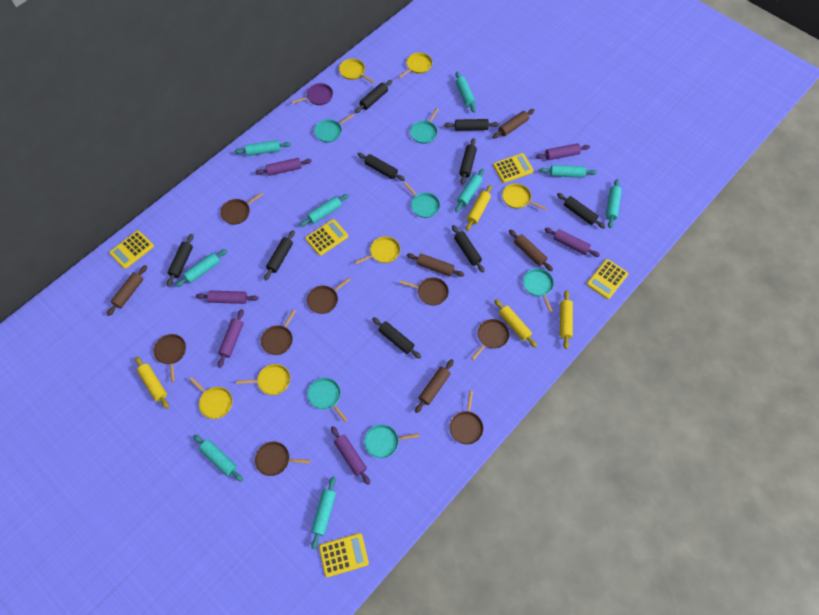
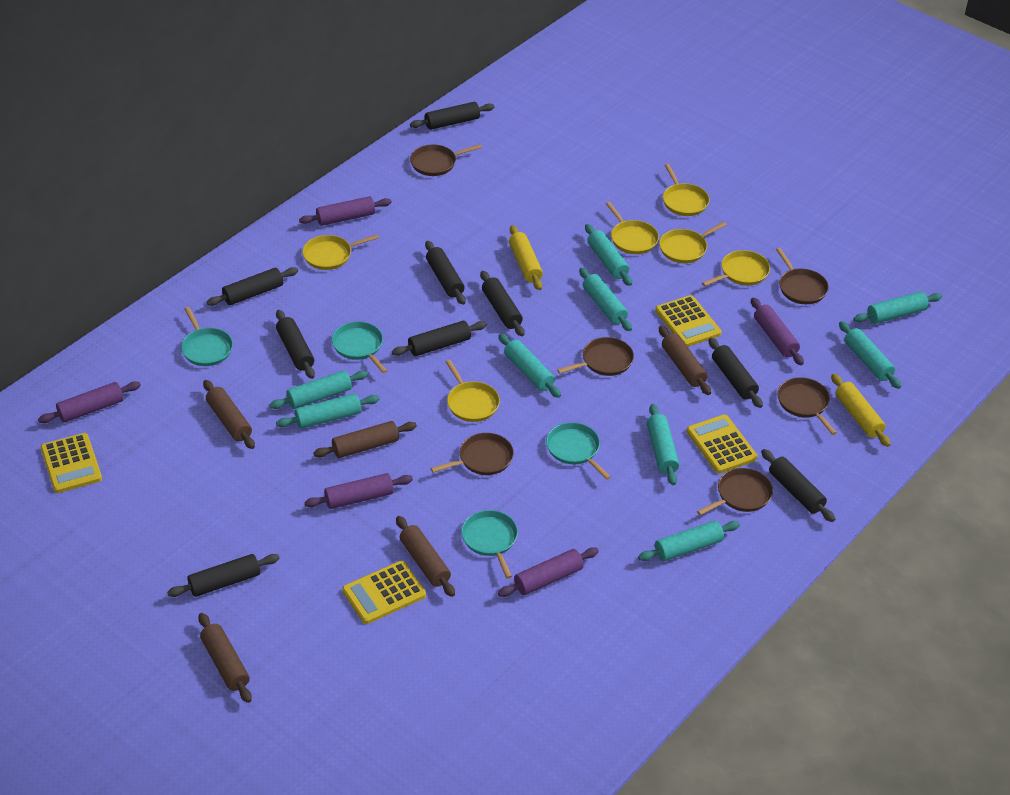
brown pan: [154,334,186,382] [220,192,263,225] [255,442,311,476] [261,309,296,355] [307,278,351,314] [400,277,449,306] [450,391,483,445] [471,319,509,360] = 8 -> [410,144,482,176] [431,433,514,475] [557,337,634,376] [697,468,773,515] [776,248,829,304] [777,377,837,435] = 6
purple pan: [291,83,333,105] = 1 -> none = 0
purple rolling pin: [196,290,259,304] [218,309,244,368] [255,158,312,176] [331,426,370,485] [536,143,590,160] [545,228,600,257] = 6 -> [38,381,141,423] [299,196,392,226] [304,473,413,509] [498,547,599,597] [751,298,804,365] = 5
turquoise pan: [307,378,348,422] [314,114,354,142] [364,424,420,458] [404,182,440,218] [410,108,438,144] [523,268,554,312] = 6 -> [181,307,233,366] [332,321,387,373] [461,510,518,579] [546,422,611,480] = 4
yellow calculator: [109,230,154,269] [305,219,348,256] [319,533,369,577] [493,153,534,183] [587,259,628,299] = 5 -> [41,433,102,493] [342,561,426,624] [655,295,722,347] [687,415,758,473] = 4
yellow rolling pin: [135,357,169,409] [466,185,492,231] [494,299,537,348] [560,290,573,349] = 4 -> [509,225,543,290] [831,374,891,447] = 2

